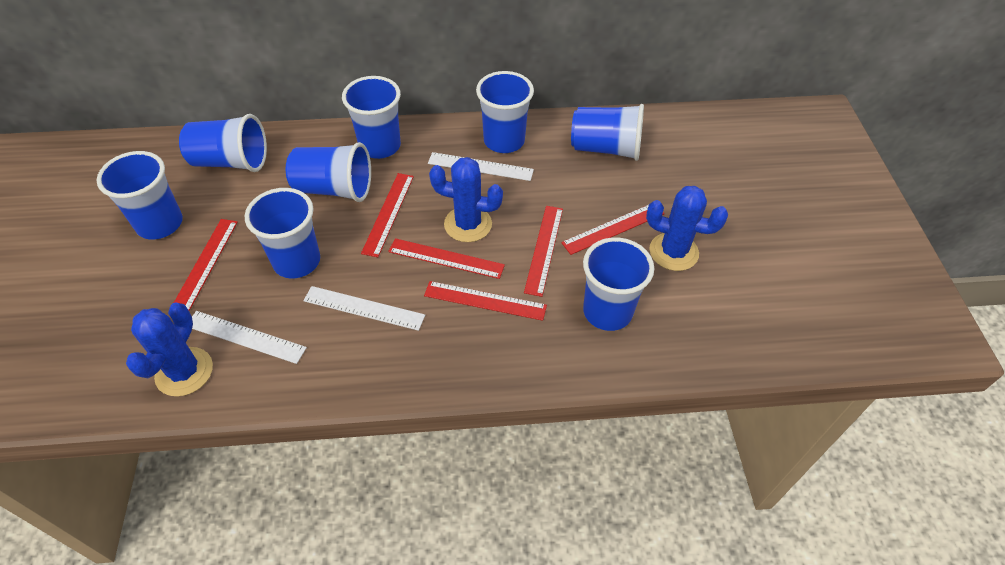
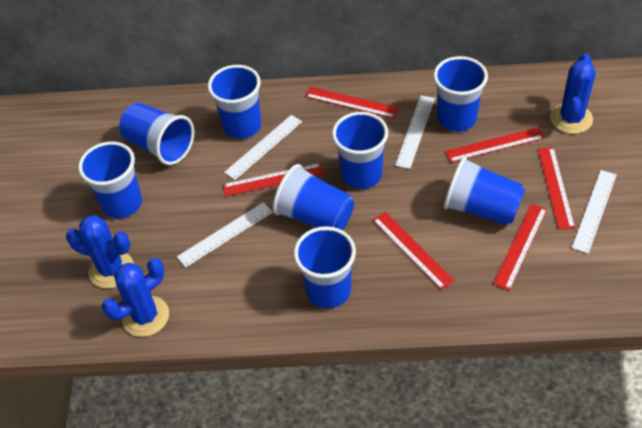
white ruler: [192,311,307,364] [303,286,425,331] [428,152,534,181] = 3 -> [177,202,273,268] [224,115,302,180] [395,95,435,169] [572,170,617,254] = 4

